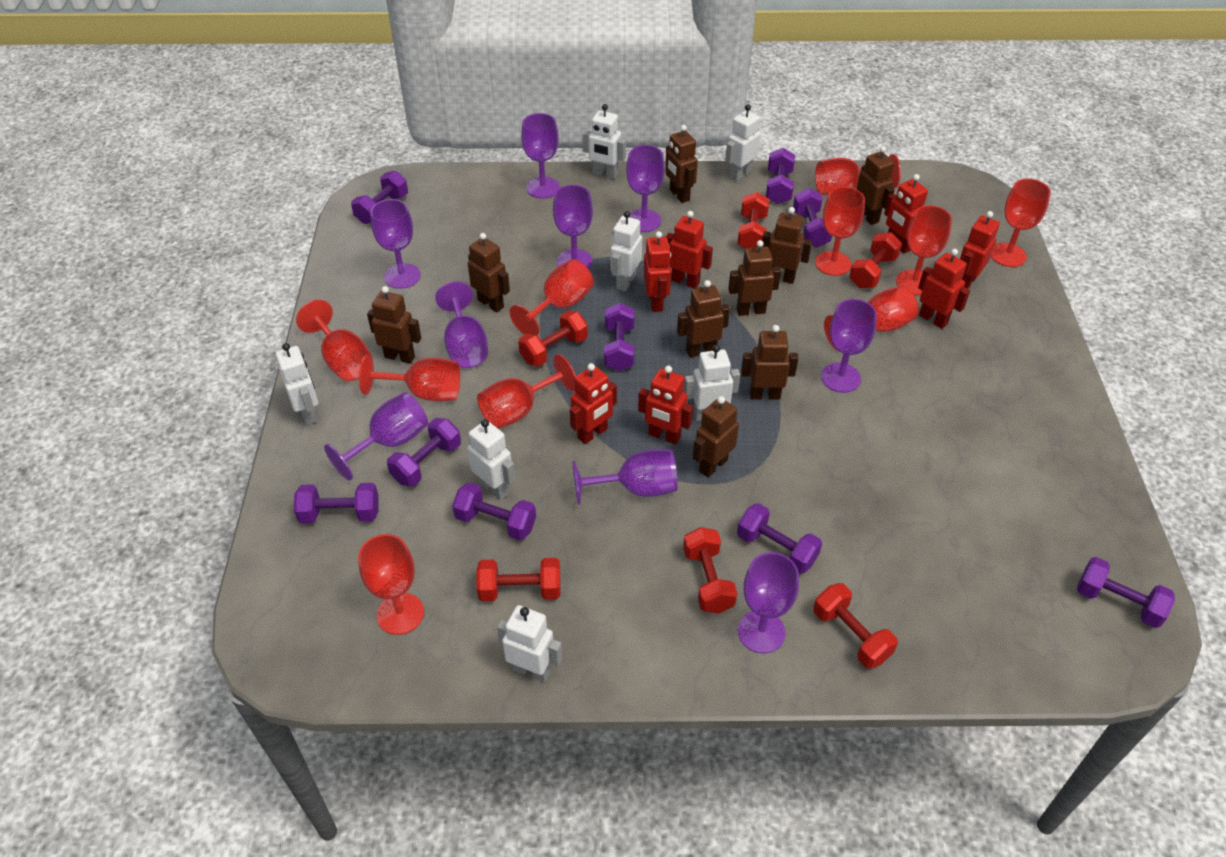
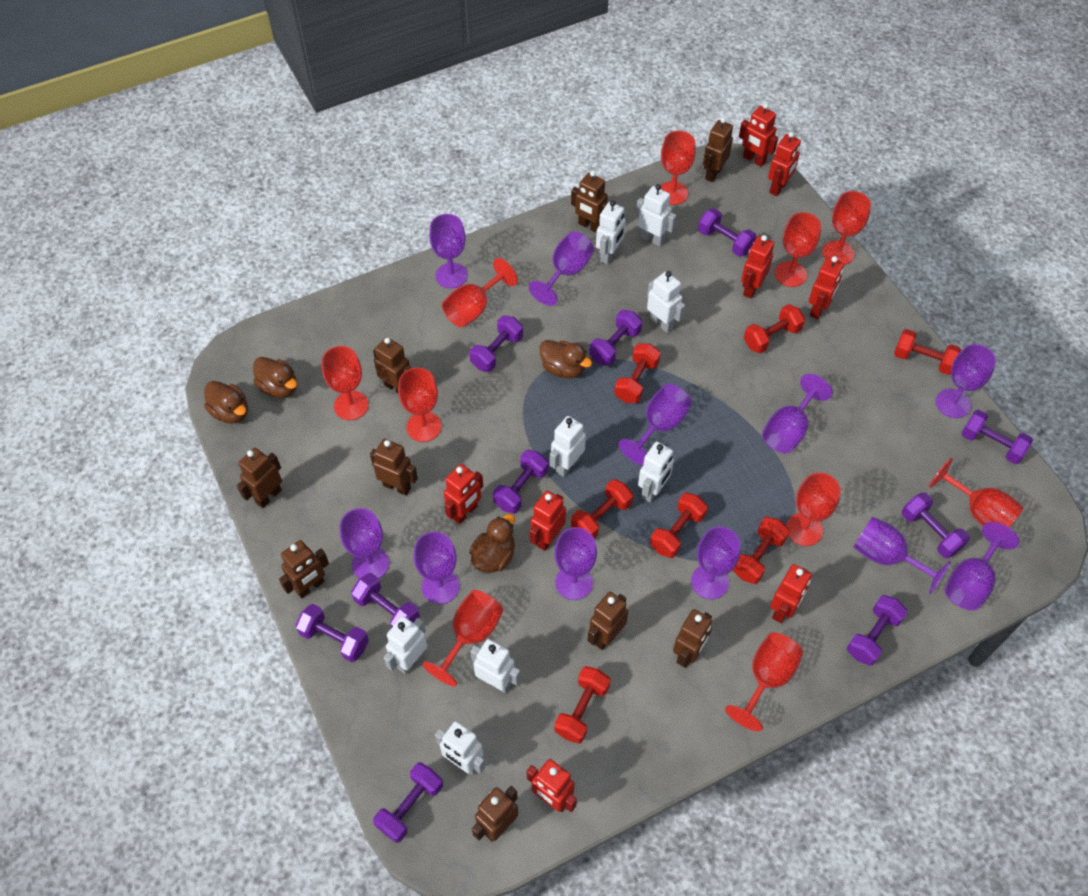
brown duck: none = 0 -> [204,381,248,424] [253,357,297,398] [469,514,515,573] [539,340,592,378] = 4
purple dumbbell: [294,483,378,524] [351,171,408,224] [387,418,461,487] [452,482,536,540] [604,303,635,371] [737,503,822,574] [766,148,795,204] [793,188,832,247] [1077,557,1175,628] = 9 -> [295,604,369,662] [351,573,420,627] [373,762,443,843] [469,315,523,372] [493,450,548,514] [589,310,642,366] [698,208,756,257] [847,595,908,666] [902,493,970,558] [962,410,1033,464] = 10
purple goblet: [324,392,428,480] [371,199,420,289] [435,281,488,368] [521,113,560,198] [553,185,593,269] [572,449,678,504] [626,145,665,232] [738,552,799,654] [821,299,877,393] = 9 -> [340,508,389,579] [414,532,459,604] [429,214,468,288] [529,231,594,306] [554,527,597,600] [619,384,692,465] [691,527,741,599] [762,374,832,453] [853,517,951,594] [936,344,996,418] [945,522,1019,610] = 11
red dumbbell: [477,558,561,601] [518,310,588,367] [683,527,737,613] [737,192,769,249] [813,583,898,669] [849,232,902,288] = 6 -> [554,666,611,744] [571,479,633,538] [614,343,661,403] [650,493,708,558] [733,517,790,584] [744,304,805,353] [894,329,961,375] = 7
red robot: [570,363,617,444] [638,366,693,445] [644,231,671,312] [666,211,713,289] [884,174,928,253] [918,249,970,329] [960,211,1000,289] = 7 -> [444,464,483,524] [527,759,577,812] [530,491,566,551] [739,103,778,167] [741,235,774,298] [768,132,801,196] [770,564,812,623] [809,256,844,319] = 8
white robot: [276,343,318,425] [467,419,516,500] [497,605,562,683] [583,104,626,179] [611,211,642,292] [684,345,740,421] [725,104,761,181] = 7 -> [383,616,427,675] [435,721,485,775] [470,639,521,693] [550,416,586,477] [596,200,626,264] [636,184,676,247] [638,442,674,503] [647,271,685,333] = 8

